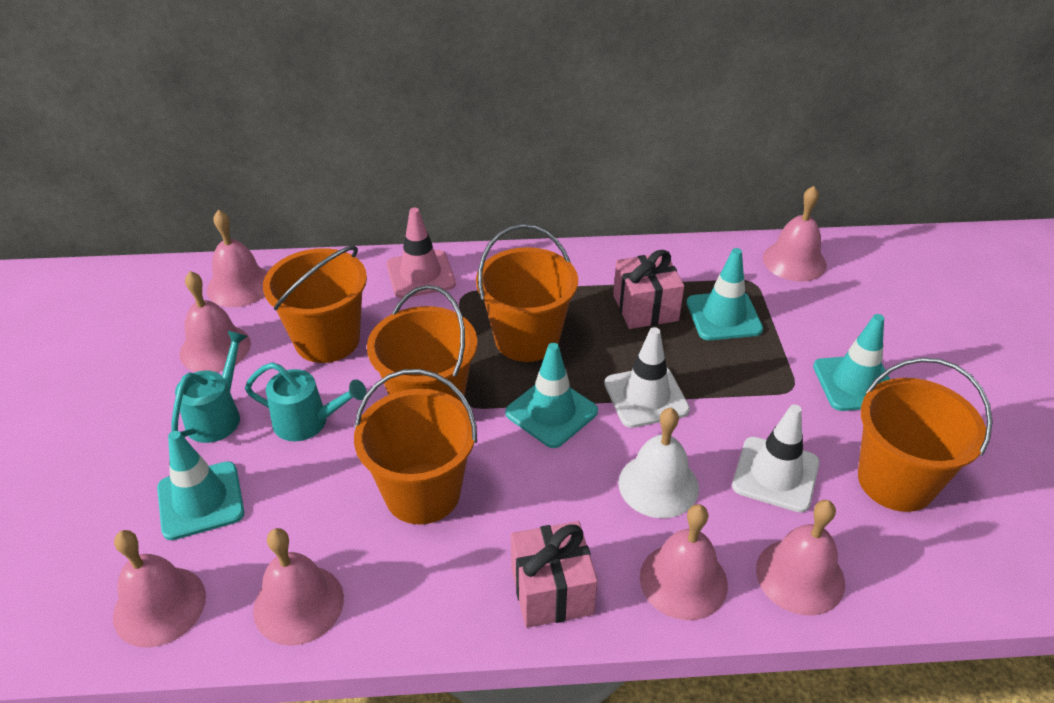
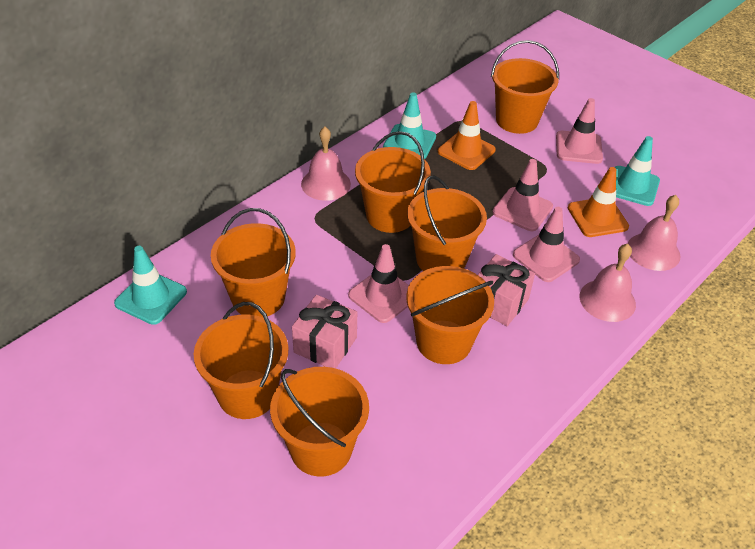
orange bucket: [263,245,367,363] [354,369,477,524] [367,285,478,402] [476,224,578,362] [858,357,993,512] = 5 -> [194,302,288,419] [211,208,296,317] [270,367,369,477] [355,131,431,233] [406,266,494,364] [407,175,487,271] [491,40,559,134] = 7
orange traffic cone: none = 0 -> [438,101,496,170] [568,167,629,237] = 2
pink bell: [113,530,206,647] [179,271,251,372] [207,210,268,307] [253,528,344,646] [640,504,728,620] [756,500,845,615] [763,186,827,281] = 7 -> [301,127,351,201] [579,244,636,322] [627,195,681,271] = 3
pink traffic cone: [387,208,456,298] = 1 -> [348,244,409,323] [492,159,553,231] [513,207,580,282] [556,98,603,164] = 4
turquoise traffic cone: [157,431,244,540] [505,343,598,448] [687,248,763,340] [813,314,890,411] = 4 -> [114,246,187,325] [383,92,436,159] [614,136,660,206] = 3
turquoise watering can: [171,330,248,443] [245,362,367,441] = 2 -> none = 0
white bell: [618,408,699,518] = 1 -> none = 0
white traffic cone: [604,327,690,428] [732,404,820,513] = 2 -> none = 0

